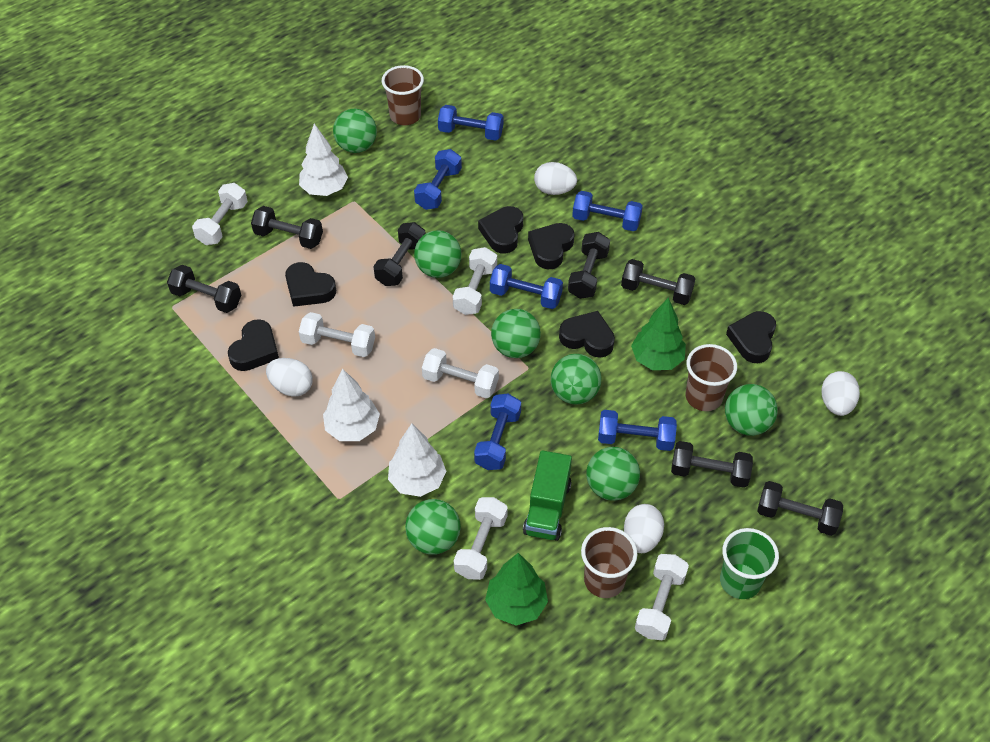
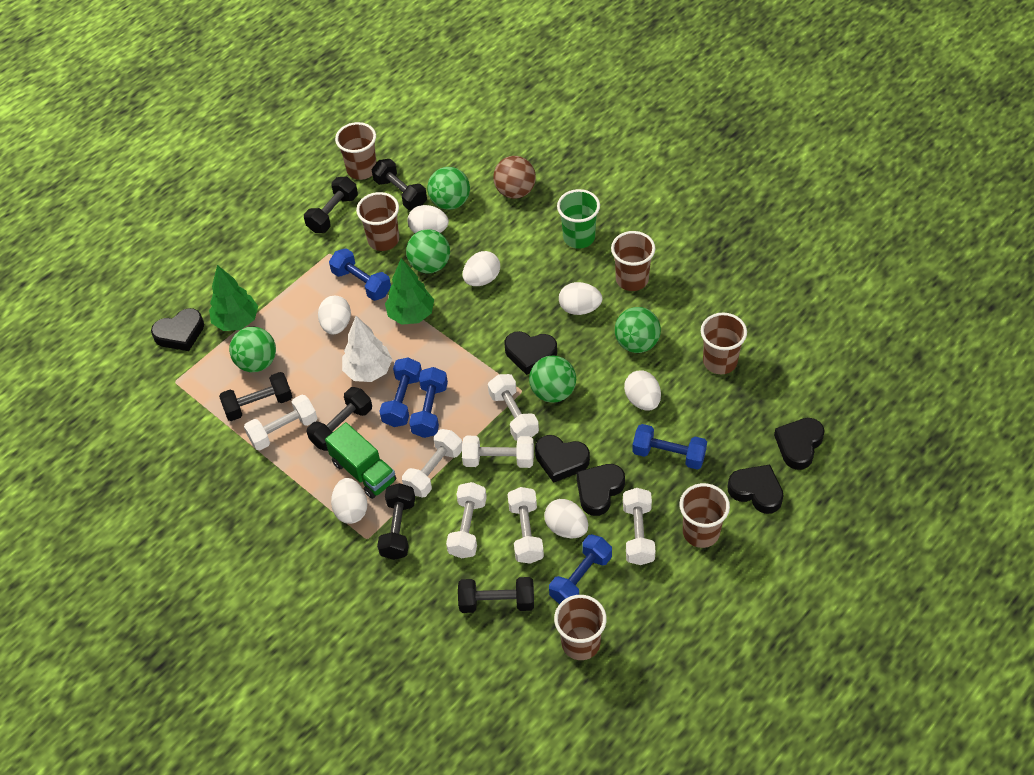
black dumbbell: [167,265,241,313] [251,206,323,249] [373,222,426,286] [568,232,610,299] [621,259,695,305] [671,441,753,488] [757,481,843,536] = 7 -> [219,372,292,421] [304,177,358,233] [307,387,372,451] [372,159,427,210] [377,483,415,560] [458,577,534,613] = 6
blue dumbbell: [414,149,462,210] [438,105,503,141] [474,394,521,470] [490,264,563,309] [572,191,643,231] [598,410,677,451] = 6 -> [329,248,391,301] [379,357,422,427] [409,367,448,438] [549,534,612,604] [632,424,707,470] = 5
brown ball: none = 0 -> [493,156,536,199] = 1
brown cup: [382,65,424,125] [581,527,637,598] [686,344,737,411] = 3 -> [335,122,377,180] [356,192,399,251] [554,595,607,660] [611,231,655,291] [679,483,730,548] [701,313,747,374] = 6
green ball: [333,109,377,153] [405,499,461,555] [414,230,461,278] [491,309,541,358] [551,354,601,405] [586,447,640,501] [725,384,778,436] = 7 -> [229,327,276,372] [406,229,450,273] [427,167,470,210] [529,355,576,403] [615,307,661,353] = 5
white dumbbell: [192,183,248,245] [299,312,375,357] [422,348,499,399] [453,247,497,315] [454,497,508,580] [635,554,689,640] = 6 -> [244,394,317,450] [402,429,462,497] [446,482,487,558] [462,436,534,468] [488,374,539,441] [507,487,544,564] [623,488,656,565] = 7
white egg: [266,358,313,397] [534,162,577,195] [624,504,664,553] [821,371,860,416] = 4 -> [318,296,351,335] [331,478,368,524] [407,205,449,233] [463,251,500,286] [544,499,588,538] [559,282,602,315] [624,370,661,411] = 7
white tree: [299,124,348,196] [323,369,380,441] [388,424,446,497] = 3 -> [342,316,392,382] = 1

